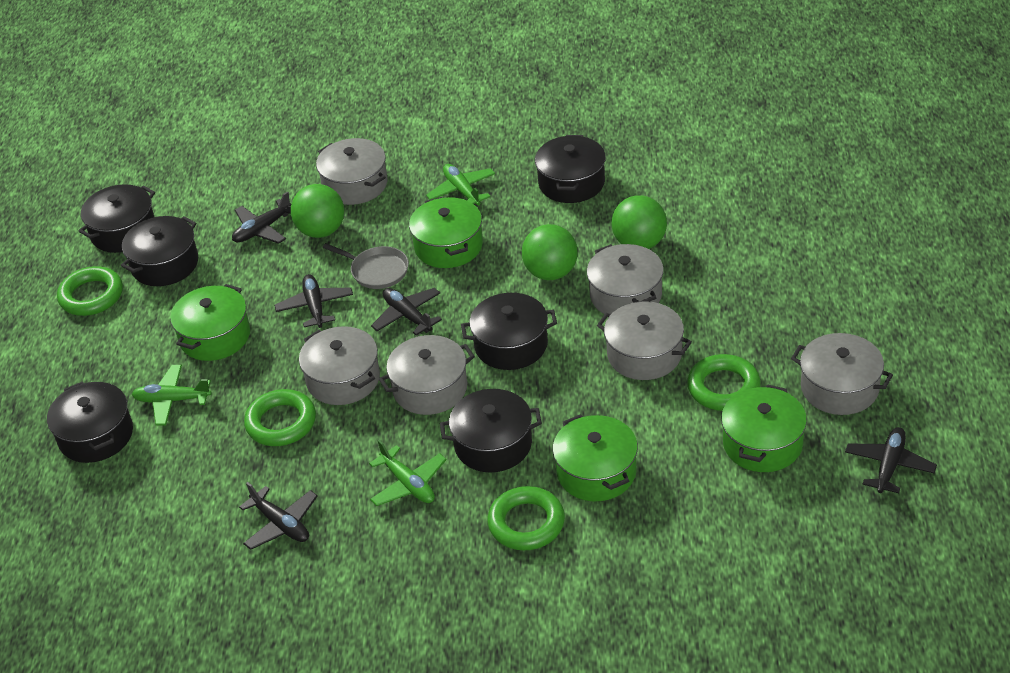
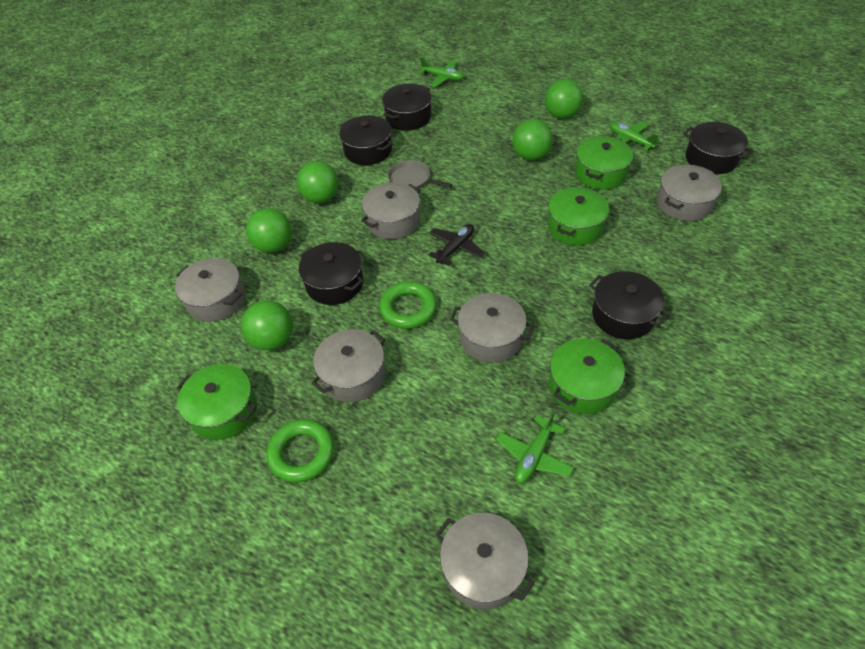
black plane: [232,191,291,244] [239,482,318,550] [274,274,353,328] [371,288,442,335] [845,427,937,493] = 5 -> [428,224,485,265] = 1
black pot: [47,382,133,463] [79,184,155,253] [121,216,198,286] [440,389,542,473] [461,293,557,370] [535,135,606,203] = 6 -> [299,242,363,305] [339,115,392,165] [382,84,432,131] [589,271,669,339] [684,122,753,174] = 5
green ball: [291,184,344,238] [522,224,578,280] [611,195,667,249] = 3 -> [241,300,293,350] [246,208,292,253] [297,161,339,203] [512,119,553,161] [545,79,583,119] = 5
green ring: [57,266,123,316] [244,389,316,446] [487,486,565,550] [687,354,761,411] = 4 -> [267,419,334,482] [379,282,437,329] = 2

